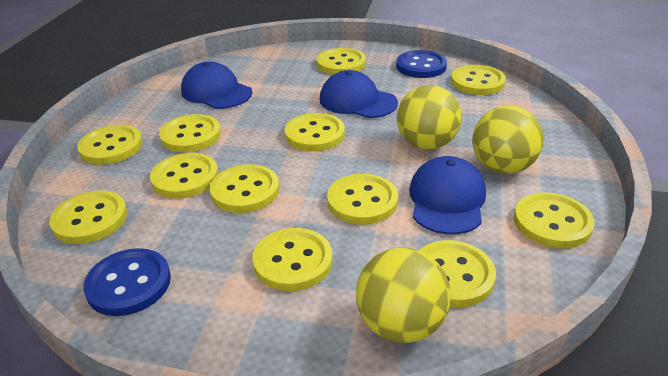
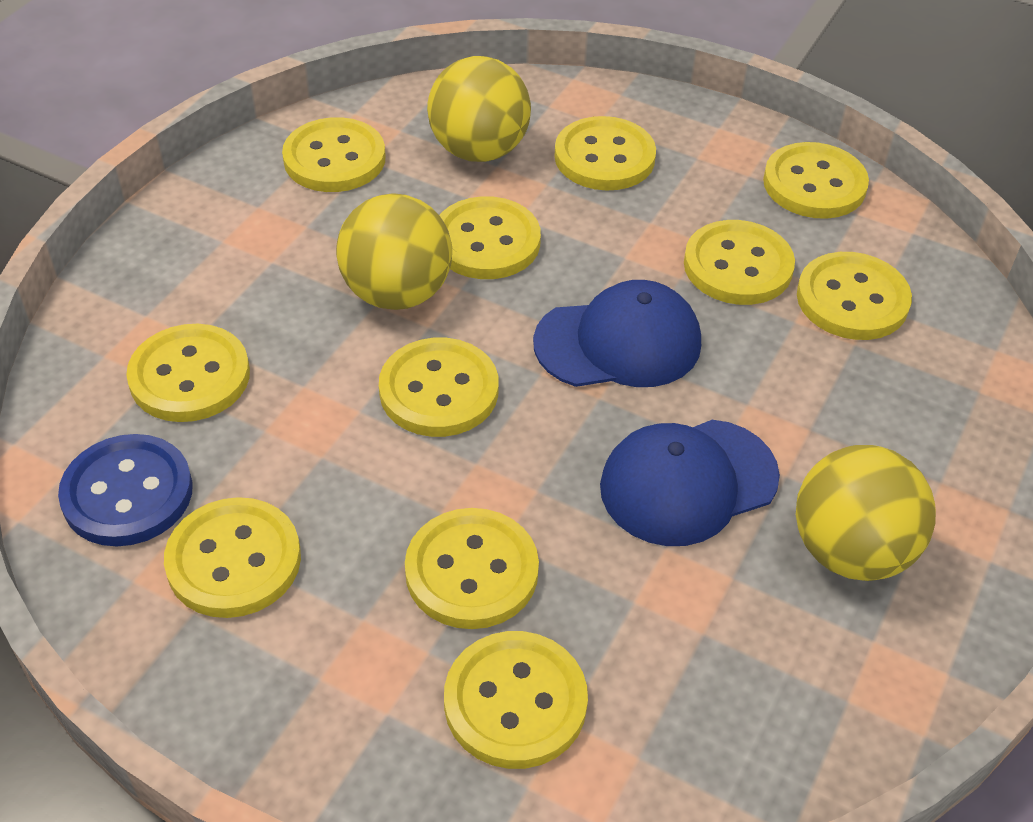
blue button: [83,248,171,316] [396,50,447,78] = 2 -> [58,434,193,546] = 1
blue cap: [181,62,252,109] [319,70,398,118] [409,156,486,234] = 3 -> [533,280,701,387] [600,420,780,546] = 2
yellow button: [49,190,127,244] [77,125,143,165] [150,153,218,198] [159,114,221,152] [210,164,279,213] [252,228,333,291] [284,113,345,151] [316,48,366,75] [327,174,398,224] [419,240,496,307] [451,65,506,95] [514,192,595,248] = 12 -> [126,324,250,422] [164,497,301,618] [282,117,386,192] [379,338,499,437] [405,508,539,629] [439,196,541,279] [444,631,588,769] [554,116,656,191] [684,220,795,305] [763,142,869,219] [797,252,912,340] = 11

